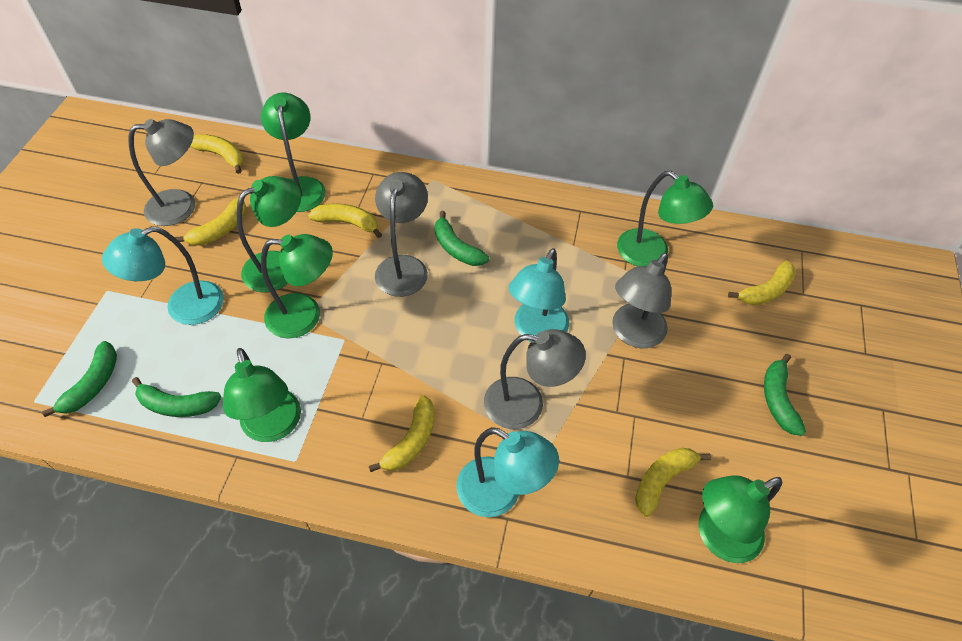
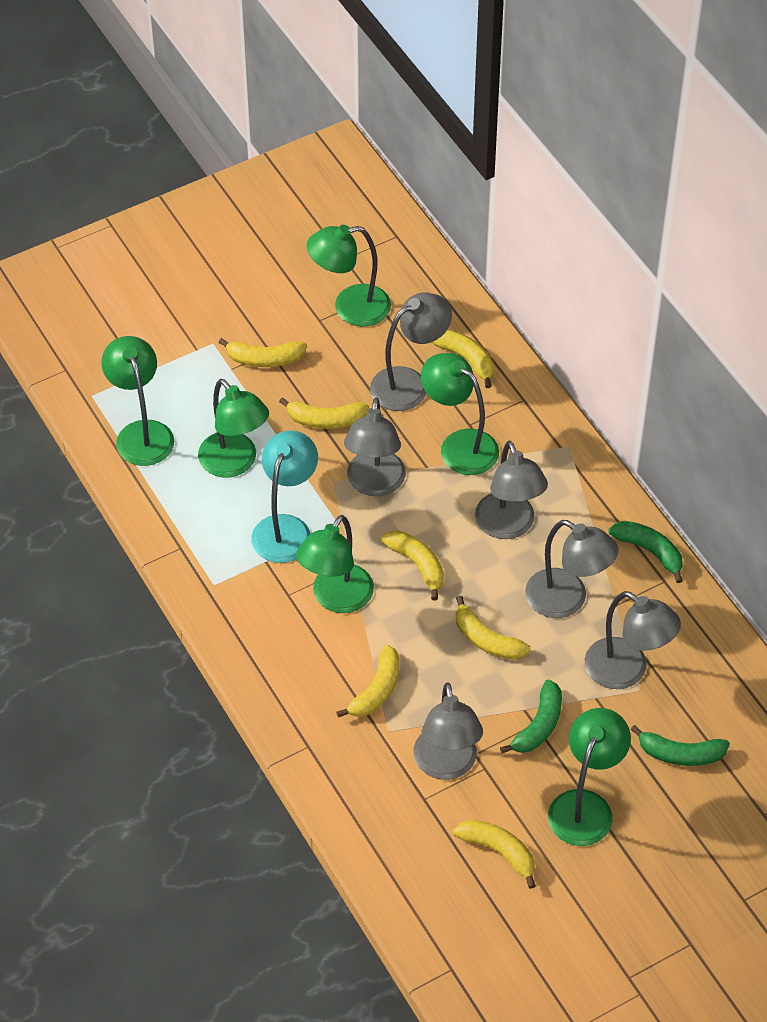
green banana: [42,341,117,417] [132,377,221,417] [435,211,489,266] [764,354,806,436] = 4 -> [500,680,562,754] [609,521,683,583] [631,725,730,766] = 3
grey lamp: [128,119,195,226] [375,172,428,297] [484,329,586,429] [612,253,671,348] = 4 -> [344,397,406,496] [370,292,452,411] [414,682,483,780] [475,441,548,539] [525,520,618,618] [585,591,681,689] = 6
turquoise lamp: [102,226,224,325] [456,427,559,517] [509,248,569,342] = 3 -> [251,431,318,563] = 1
yellow banana: [175,198,246,246] [190,134,243,174] [308,203,382,238] [369,395,435,472] [635,448,711,517] [728,260,796,305] = 6 -> [218,338,307,367] [279,397,369,429] [336,645,399,718] [381,531,444,601] [432,330,494,388] [453,820,536,889] [456,596,530,660] = 7

